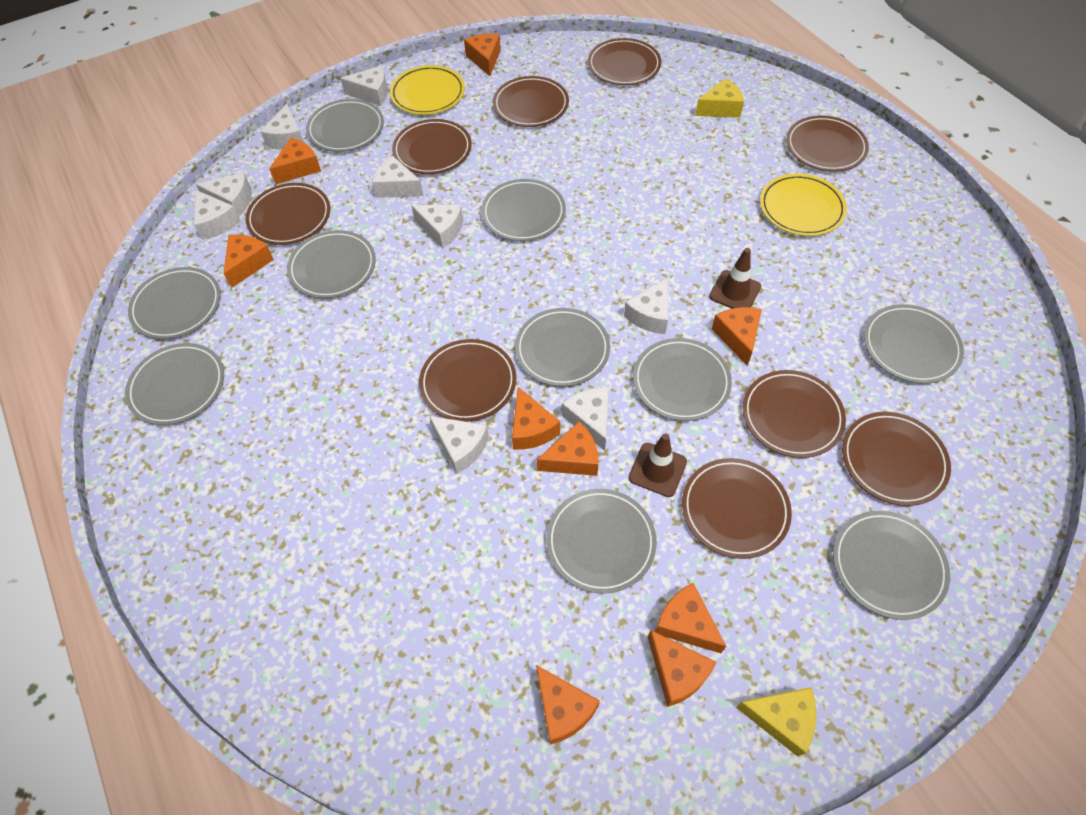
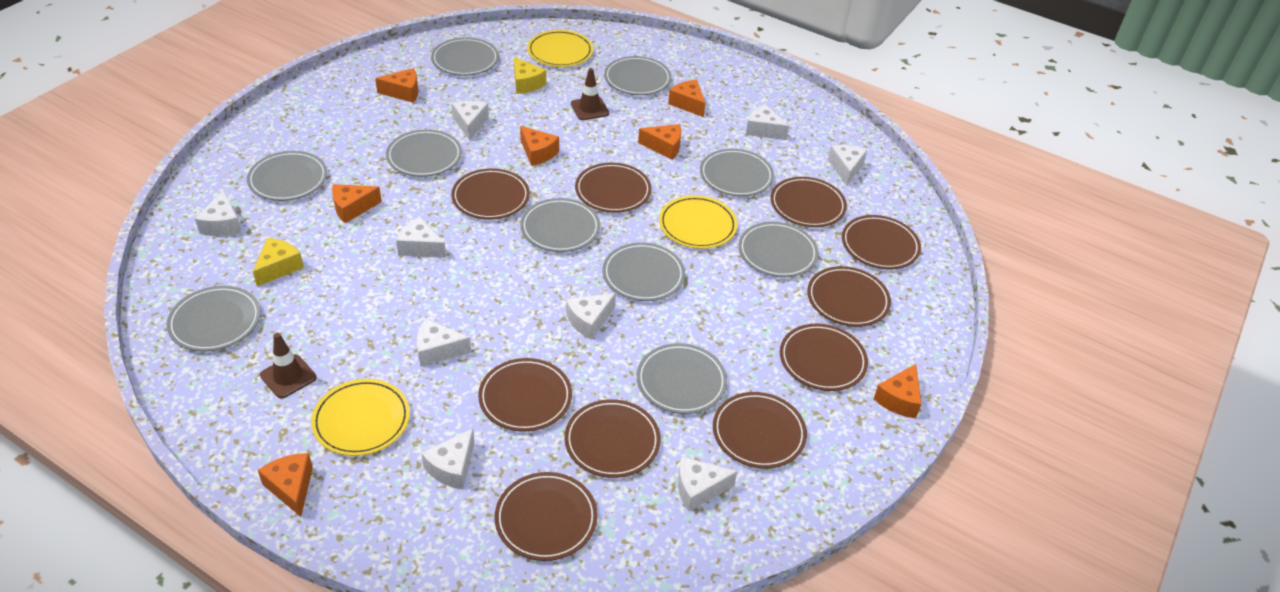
brown plate: [245,183,330,245] [392,119,472,174] [419,339,516,422] [493,76,569,127] [588,38,661,85] [682,458,792,559] [743,370,846,458] [786,115,869,171] [842,412,951,506] = 9 -> [451,168,530,220] [478,358,572,431] [495,472,598,561] [565,399,661,478] [575,163,651,213] [713,392,807,469] [770,177,847,227] [780,323,868,391] [807,266,891,327] [842,215,921,269] = 10
orange cheese: [223,235,274,288] [269,138,321,184] [464,33,501,76] [512,387,560,450] [536,665,600,745] [537,421,598,476] [648,630,716,707] [655,583,726,653] [712,307,762,366] = 9 -> [258,453,313,517] [332,184,382,224] [375,68,418,103] [520,126,559,166] [638,124,681,160] [668,80,705,117] [874,364,921,418] = 7
yellow plate: [390,65,465,115] [760,174,847,236] = 2 -> [311,379,410,456] [527,30,593,67] [659,195,737,249] = 3

